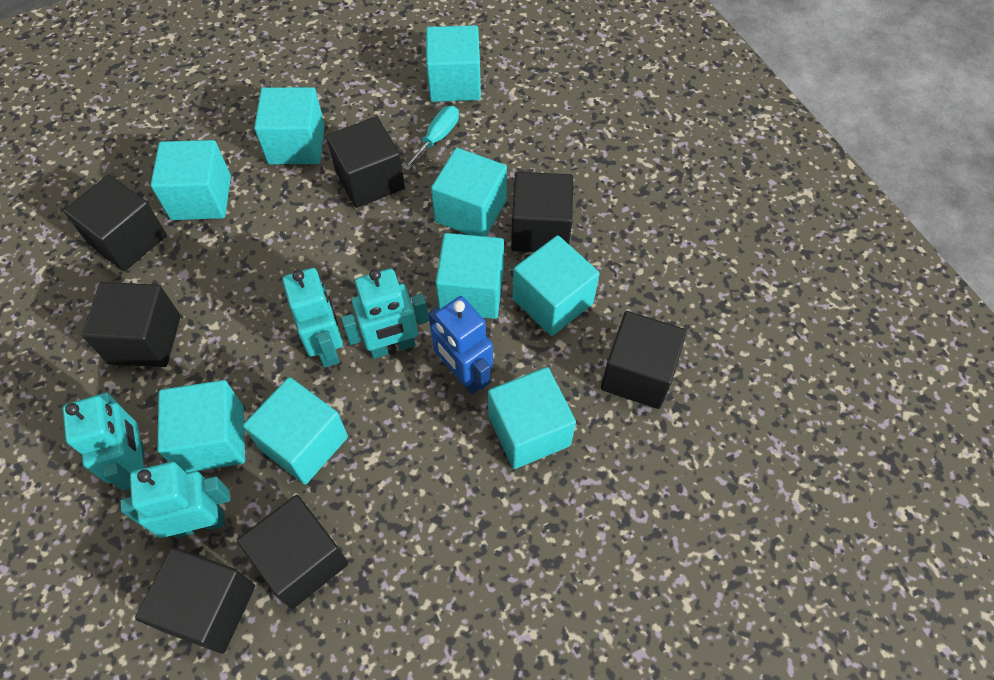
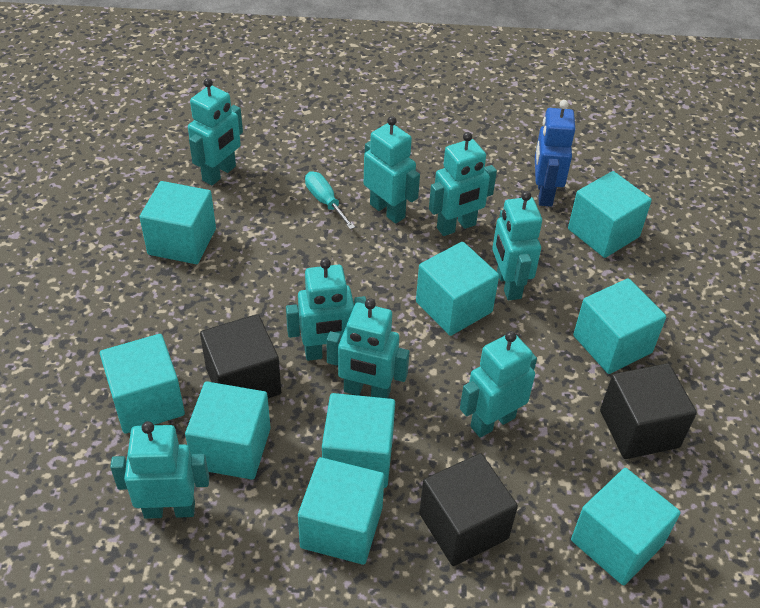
black cube: [63,174,167,271] [82,282,181,367] [135,547,255,654] [237,495,348,609] [326,116,405,208] [511,172,573,252] [601,311,687,409] = 7 -> [200,314,281,398] [419,453,518,566] [600,363,697,459] = 3
turquoise robot: [63,392,145,490] [120,462,230,538] [282,268,343,367] [341,269,429,359] = 4 -> [110,421,209,519] [188,78,243,185] [286,258,366,361] [326,298,410,398] [364,116,420,224] [429,132,497,236] [460,331,537,438] [492,191,542,300] = 8

